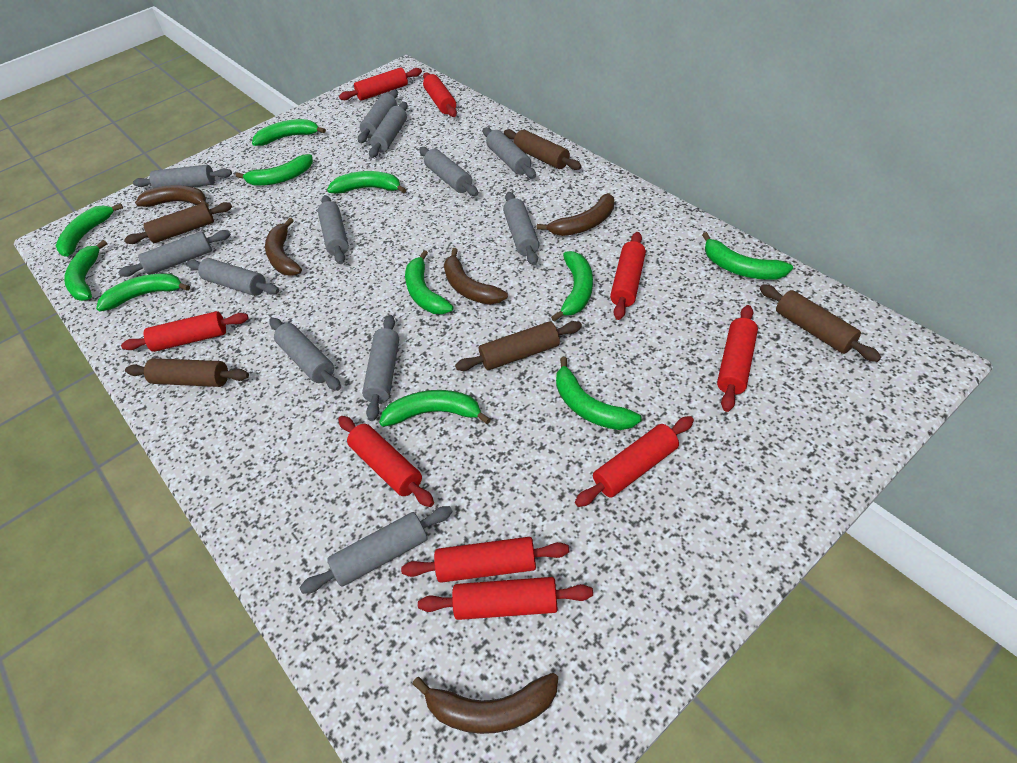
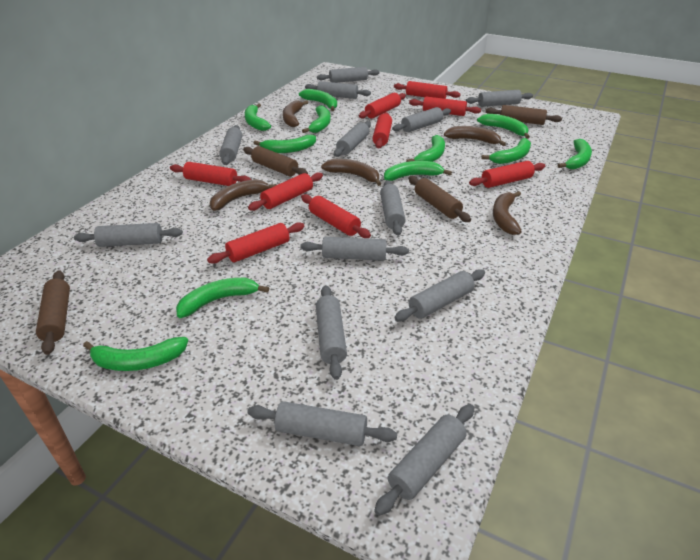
brown rolling pin: [124,202,232,244] [125,358,249,387] [455,321,582,371] [504,129,582,170] [760,284,881,362] = 5 -> [36,270,70,355] [243,146,308,176] [408,176,471,222] [485,105,562,125] = 4
grey rolling pin: [118,230,231,277] [133,165,232,188] [187,258,279,296] [269,318,341,391] [299,506,453,594] [318,195,349,264] [358,90,398,143] [362,315,399,421] [369,102,408,158] [419,147,478,196] [483,127,536,179] [503,192,539,265] = 12 -> [74,223,183,247] [219,125,242,165] [247,401,397,446] [300,237,409,261] [305,81,371,99] [316,285,347,380] [317,67,380,83] [334,121,371,157] [374,404,474,516] [380,180,406,236] [392,107,451,132] [394,269,485,321] [466,90,533,107] = 13

